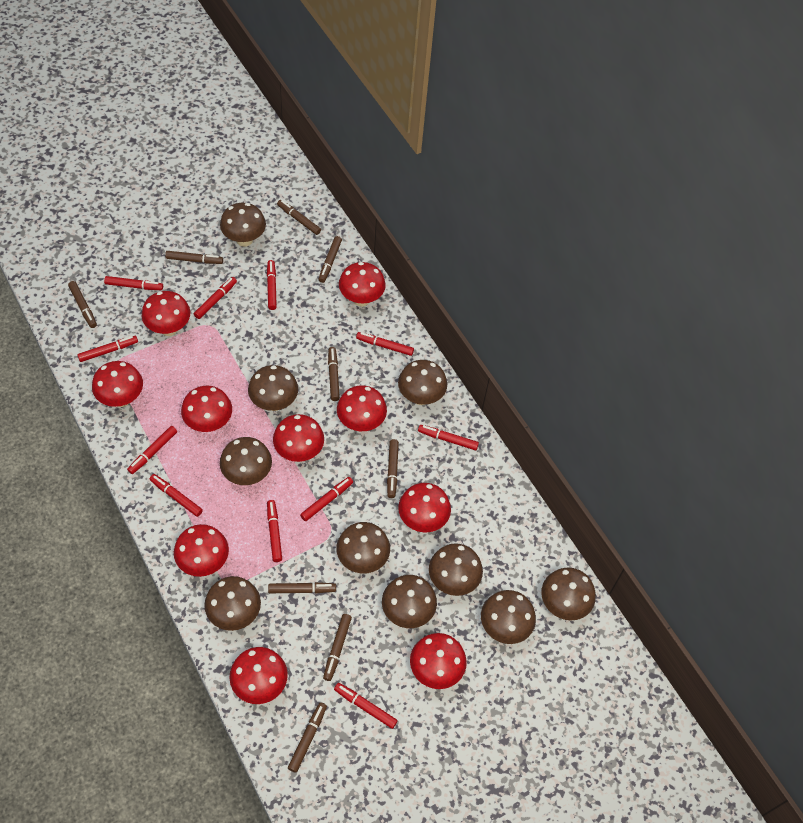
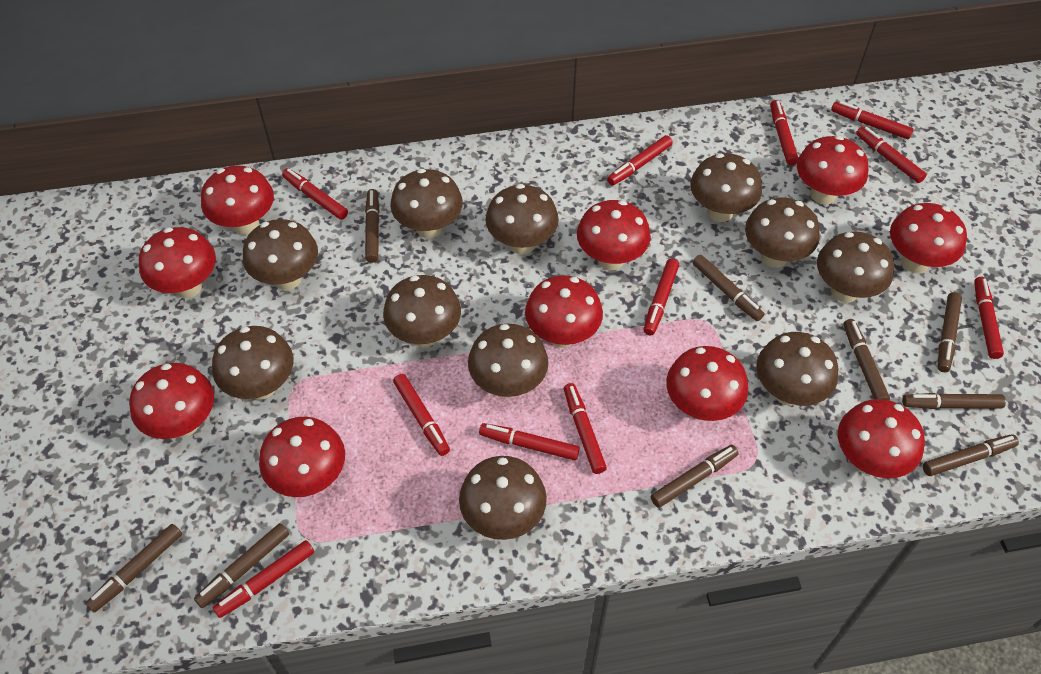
brown mushroom: [204,576,261,631] [220,203,266,247] [220,437,272,485] [248,365,298,411] [336,522,390,574] [382,575,437,628] [398,360,447,405] [429,543,483,596] [481,590,536,644] [541,567,596,620] = 10 -> [212,326,294,400] [243,219,318,290] [383,275,461,347] [390,169,463,239] [459,456,547,540] [468,324,548,397] [486,184,559,254] [690,153,762,222] [745,198,820,268] [756,332,839,406] [817,232,894,303] = 11

